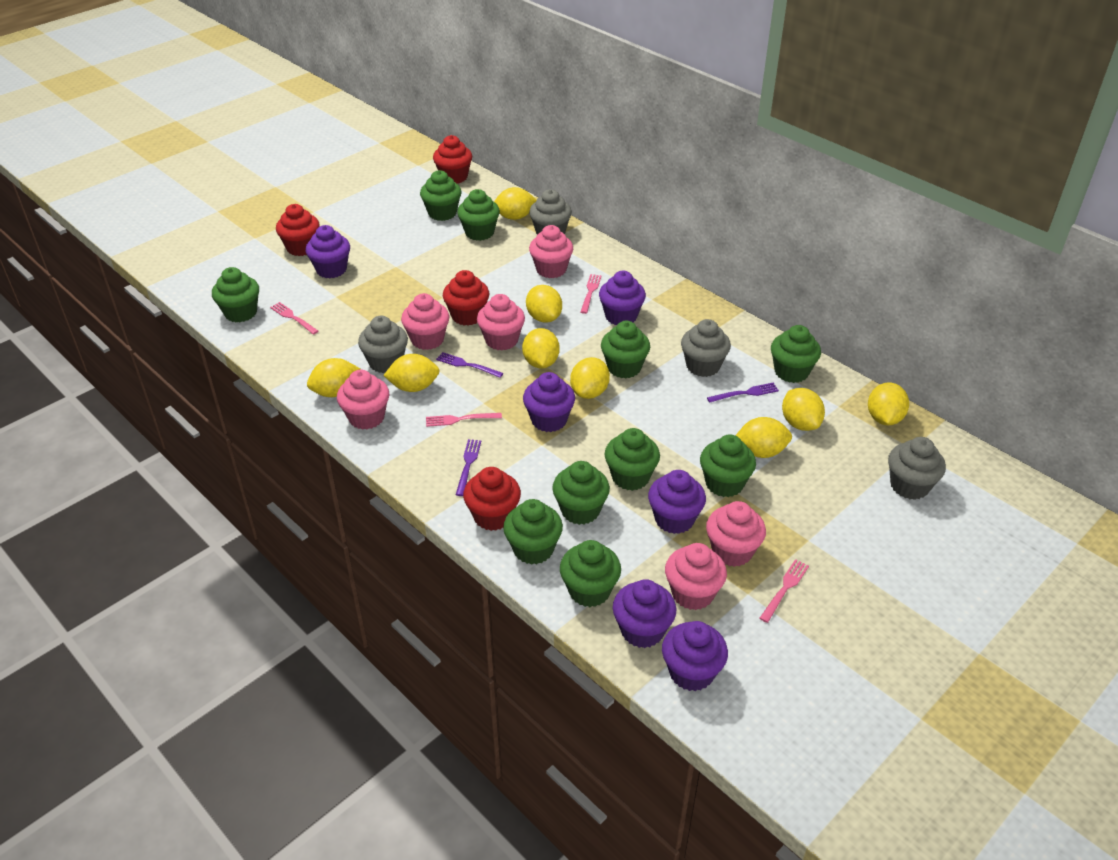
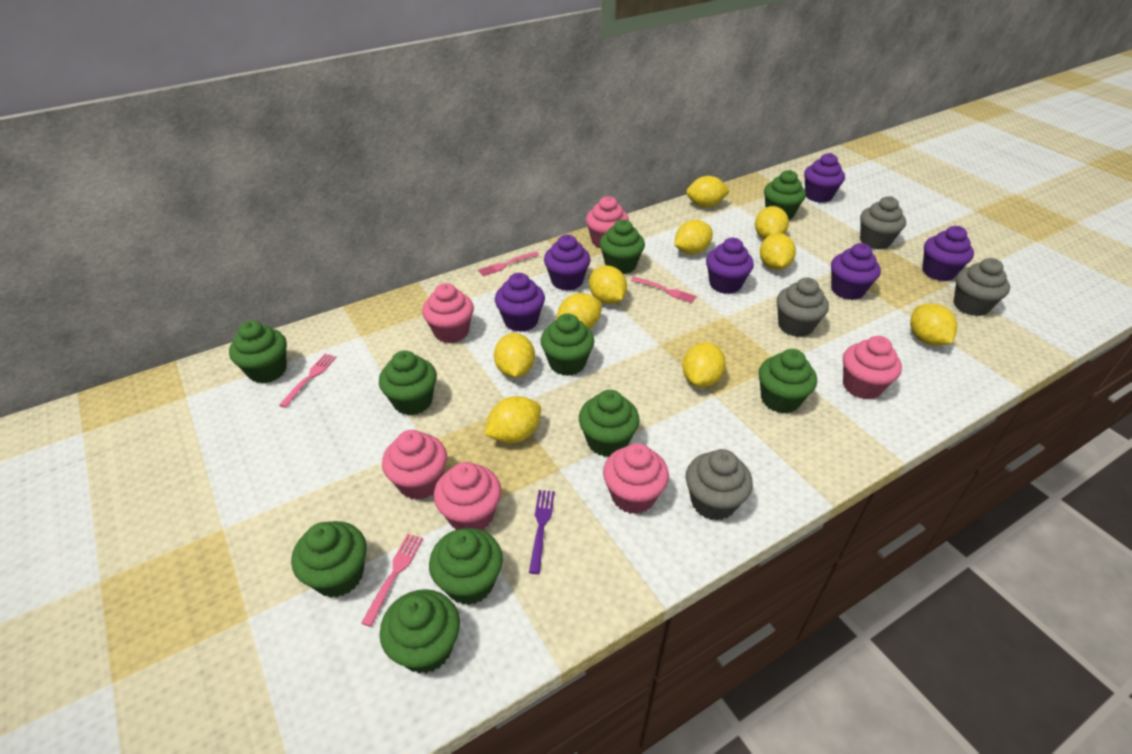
purple fork: [436,352,503,378] [456,439,481,496] [707,383,779,403] = 3 -> [529,490,555,574] = 1
red cupcake: [276,204,320,256] [433,135,472,184] [443,270,489,326] [463,467,521,531] = 4 -> none = 0
yellow lemon: [307,358,361,397] [383,354,440,392] [494,187,536,220] [522,328,560,369] [526,285,562,323] [570,357,610,399] [735,417,792,458] [782,388,825,431] [868,382,909,425] = 9 -> [484,396,541,443] [494,333,535,378] [556,293,602,329] [589,265,627,304] [675,220,713,254] [682,342,726,387] [686,176,730,207] [755,206,789,239] [760,233,796,270] [910,304,957,346] = 10

